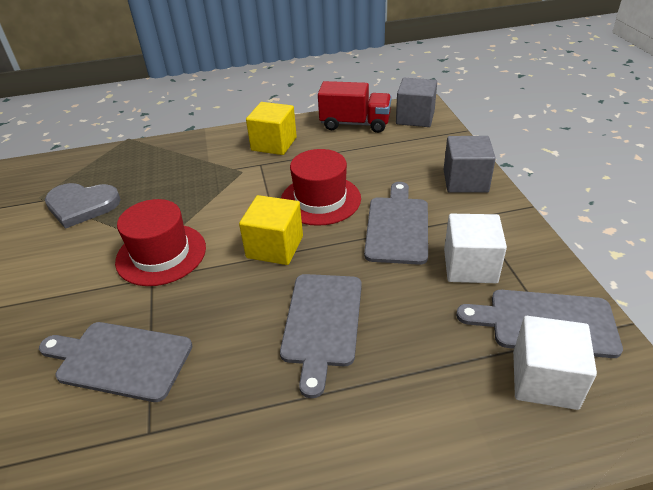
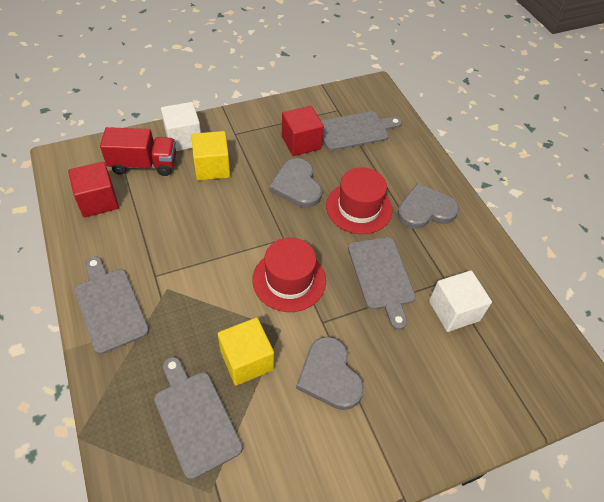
grey cube: [396,78,437,127] [444,136,496,193] = 2 -> none = 0
grey heart: [45,183,121,229] = 1 -> [269,158,322,208] [296,336,364,410] [397,184,459,229] = 3
red cube: none = 0 -> [68,162,119,218] [282,106,324,156] = 2

